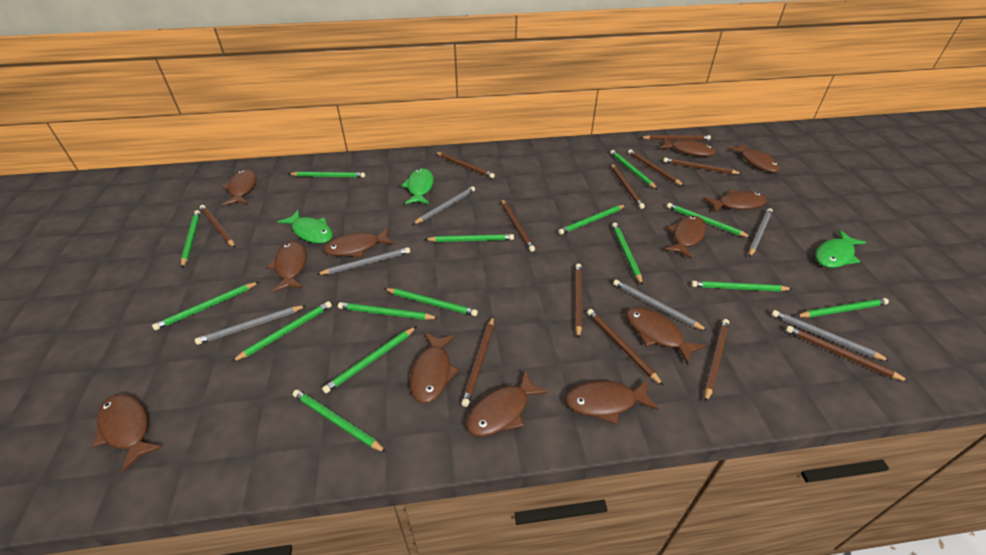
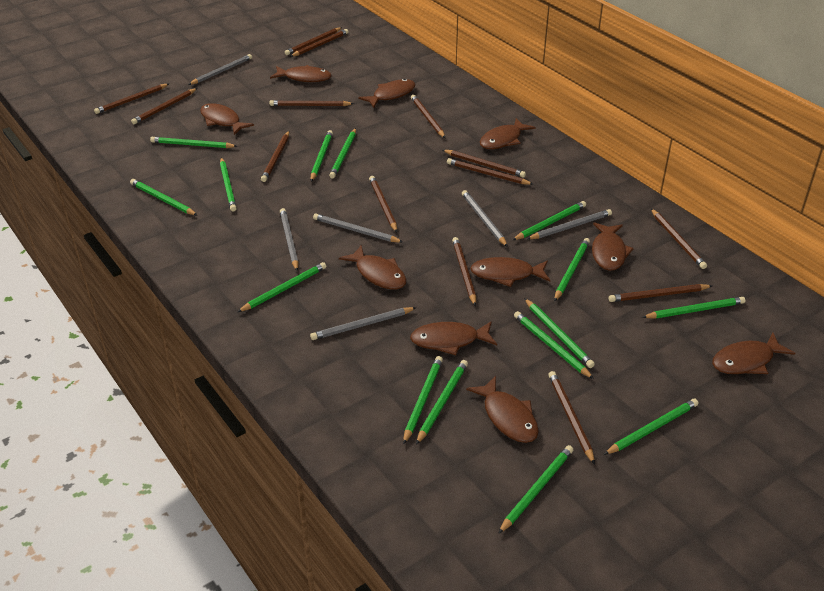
brown fish: [93,394,163,473] [222,169,257,206] [267,241,307,292] [324,228,394,257] [410,333,459,403] [466,371,549,436] [565,379,659,424] [626,307,705,365] [659,138,716,156] [665,216,706,259] [703,190,767,213] [728,143,780,172] = 12 -> [200,103,254,135] [270,65,332,82] [339,245,407,290] [358,79,415,108] [410,321,497,355] [466,376,539,443] [470,257,550,287] [480,118,536,149] [592,222,634,271] [712,332,795,374] = 10
brown pencil: [200,205,235,248] [435,152,495,178] [461,316,494,407] [501,199,535,252] [575,263,582,339] [587,309,664,386] [611,163,645,209] [628,149,684,186] [640,135,711,140] [663,157,742,174] [704,319,729,402] [786,326,909,382] = 12 -> [94,84,169,114] [131,88,197,124] [261,131,289,182] [269,100,354,106] [285,27,342,55] [290,29,349,57] [369,176,397,232] [411,95,445,138] [443,150,526,178] [447,158,533,185] [452,237,476,306] [548,371,595,465] [609,284,712,302] [651,209,707,269] = 14
green fish: [277,210,333,244] [401,168,434,204] [815,230,866,268] = 3 -> none = 0

